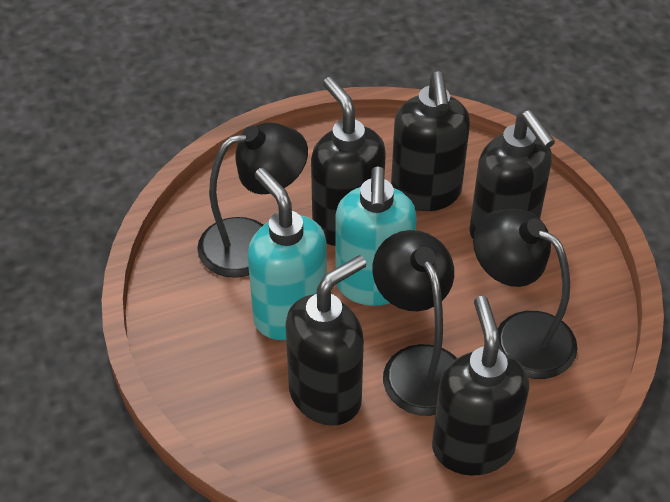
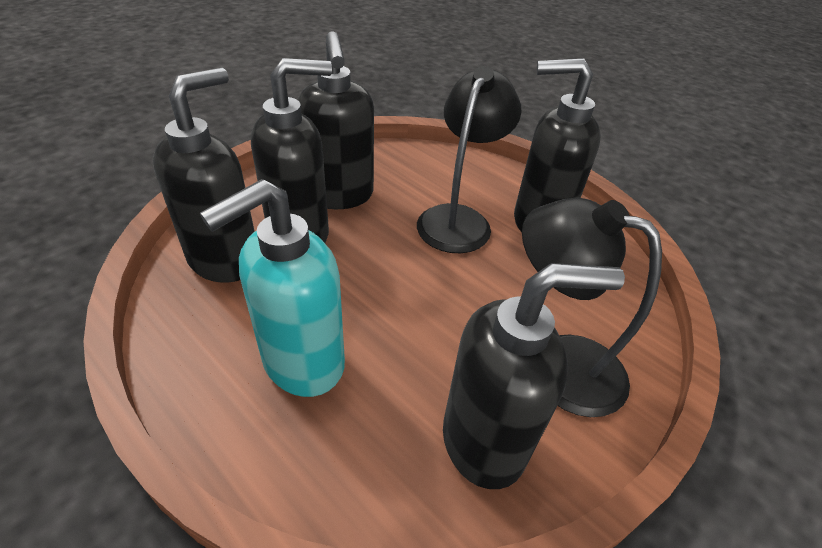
black lamp: [197,122,308,278] [372,230,457,416] [473,209,578,379] = 3 -> [417,66,521,253] [522,197,662,417] = 2
turquoise soap dispenser: [247,168,327,340] [335,166,417,306] = 2 -> [200,179,345,397] = 1

